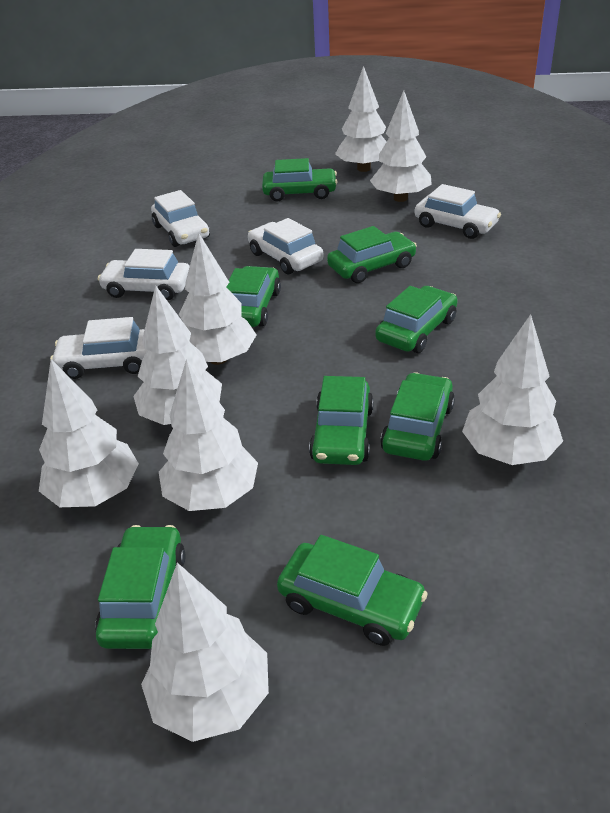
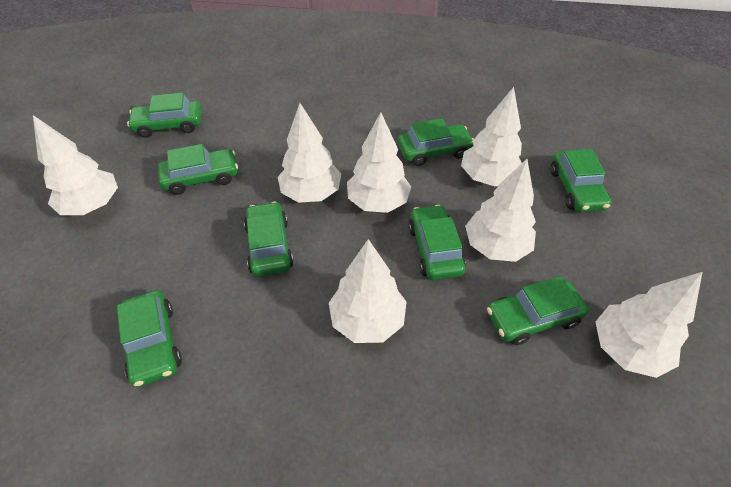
white car: [50,317,147,379] [97,249,190,300] [151,190,210,247] [248,218,323,274] [415,184,501,239] = 5 -> none = 0
white tree: [39,359,139,507] [133,285,222,425] [141,562,269,742] [159,359,258,511] [179,233,257,365] [335,66,387,172] [370,90,432,202] [462,314,563,465] = 8 -> [33,115,118,215] [278,103,341,203] [329,239,406,343] [347,112,411,213] [461,87,522,186] [465,159,536,262] [596,272,702,378] = 7

